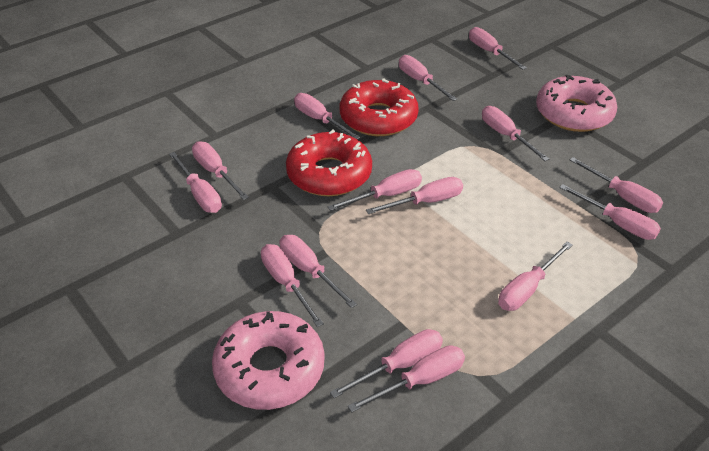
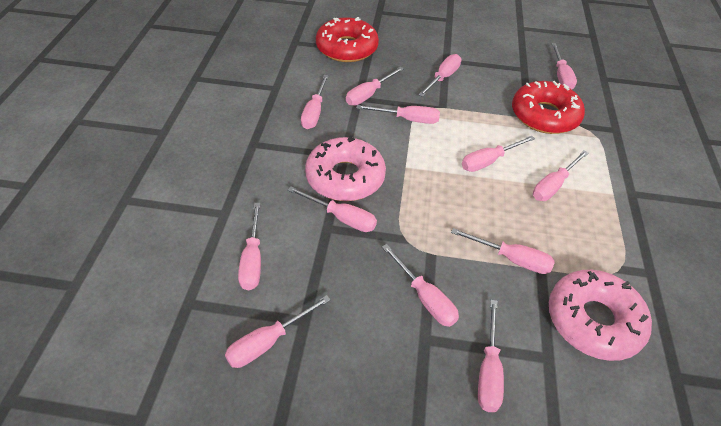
pink screwdriver: [169,152,222,213] [192,141,249,200] [261,244,324,327] [280,235,357,308] [294,93,360,139] [328,169,422,211] [330,329,443,399] [348,345,465,412] [366,177,463,214] [399,55,457,101] [469,27,527,70] [482,106,550,161] [498,242,573,311] [559,184,661,240] [570,157,663,213] = 15 -> [225,295,331,368] [238,203,261,290] [288,186,377,232] [301,75,329,129] [346,67,404,106] [356,105,440,124] [382,244,459,327] [418,54,461,97] [451,228,555,274] [462,136,535,172] [478,300,504,412] [533,151,588,201] [551,43,577,89] = 13

